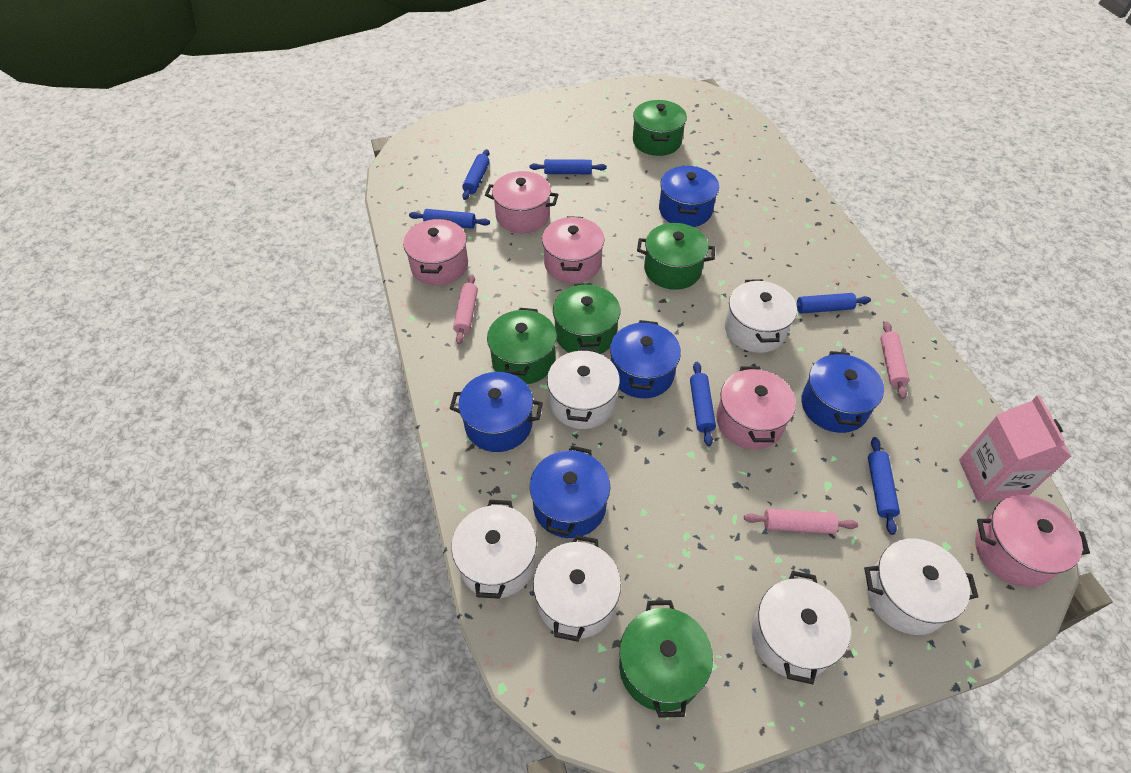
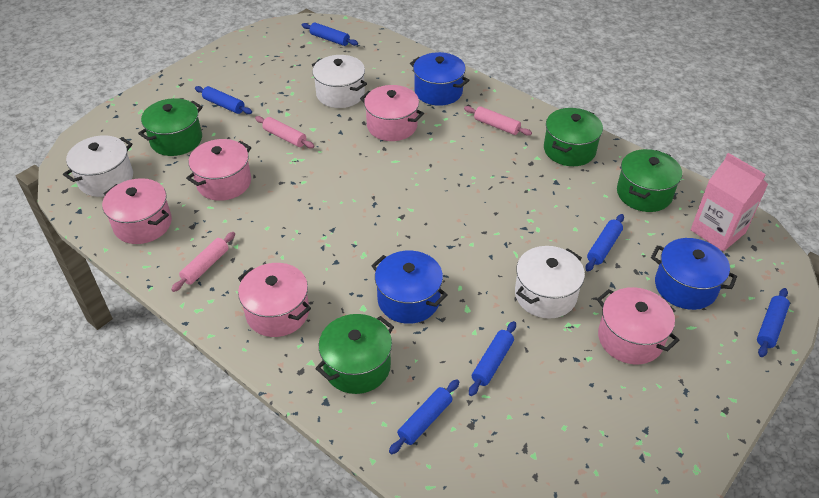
blue pot: [449,372,543,452] [530,446,610,538] [610,320,681,398] [659,166,719,227] [801,351,884,433] = 5 -> [371,251,448,324] [410,52,469,106] [651,238,737,310] = 3
green pot: [487,308,557,384] [553,283,620,354] [619,600,713,718] [633,100,687,156] [637,223,715,290] = 5 -> [138,98,203,156] [315,314,394,394] [544,108,603,166] [617,149,682,212] = 4
white pot: [451,500,537,599] [533,535,621,642] [547,348,620,429] [725,279,797,353] [751,571,851,684] [864,538,978,635] = 6 -> [63,135,133,197] [312,55,367,108] [515,246,585,319] = 3

